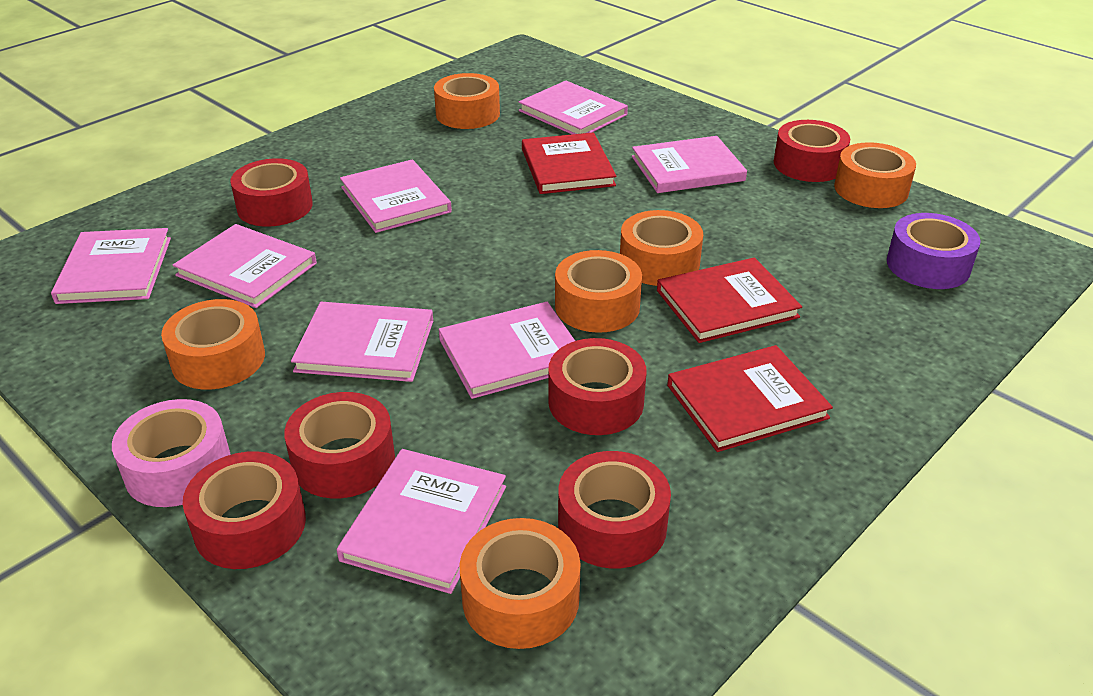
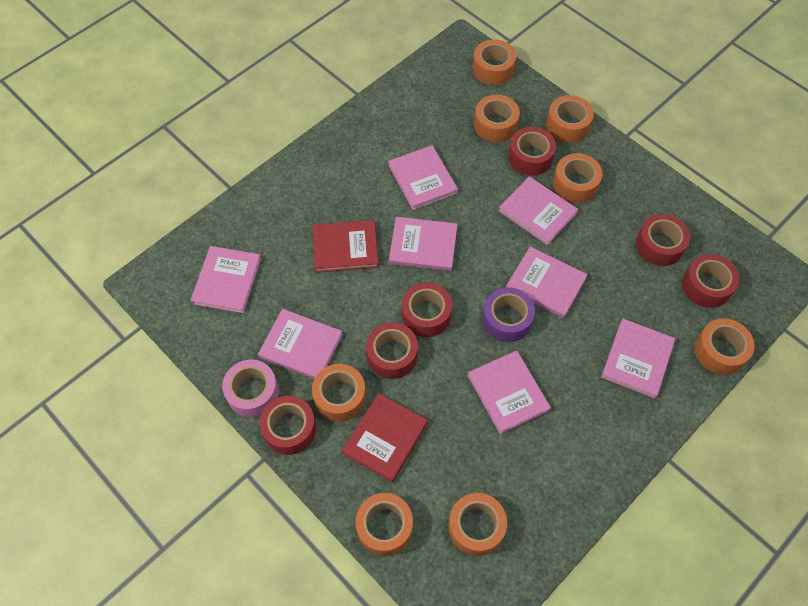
orange tape: [161,299,265,390] [434,73,500,129] [460,518,581,649] [555,250,642,333] [620,210,703,286] [834,142,916,208] = 6 -> [312,364,366,422] [355,493,413,556] [448,493,507,556] [472,39,516,85] [474,95,520,142] [546,95,594,143] [553,153,603,203] [694,318,755,375] = 8
red book: [522,132,617,194] [657,257,802,343] [667,345,833,452] = 3 -> [312,220,379,273] [342,393,428,482] = 2

